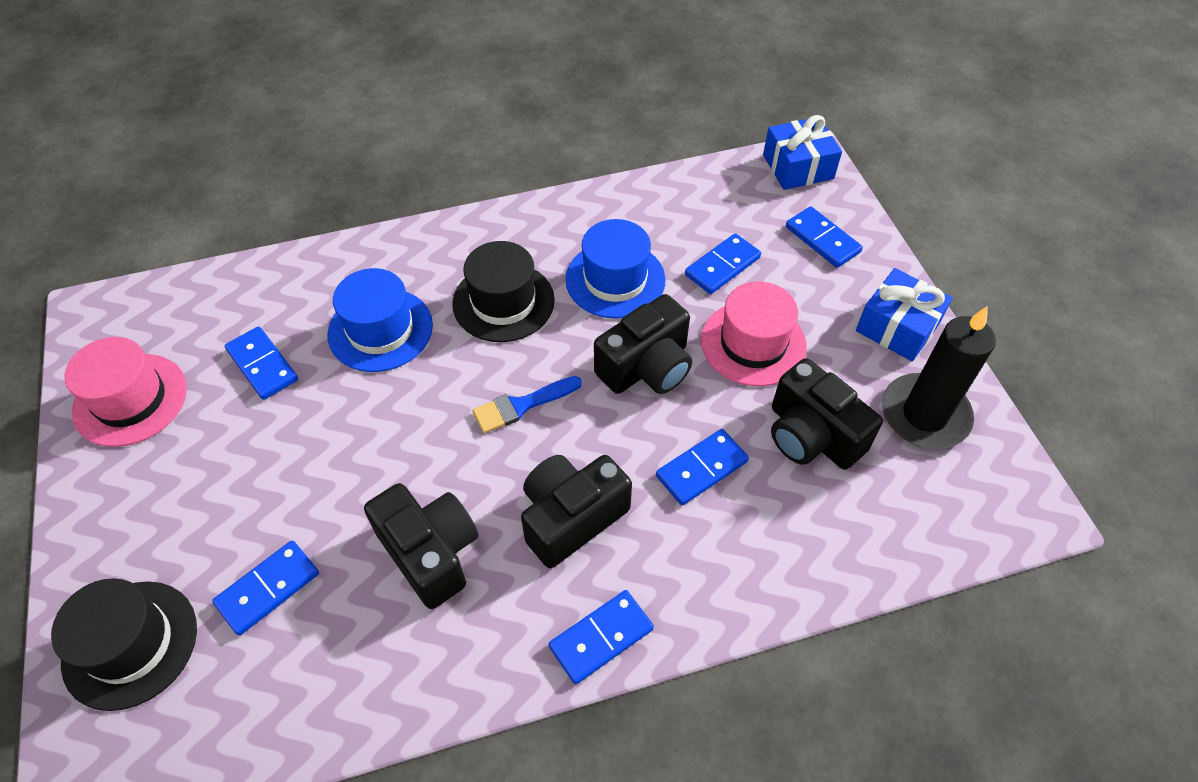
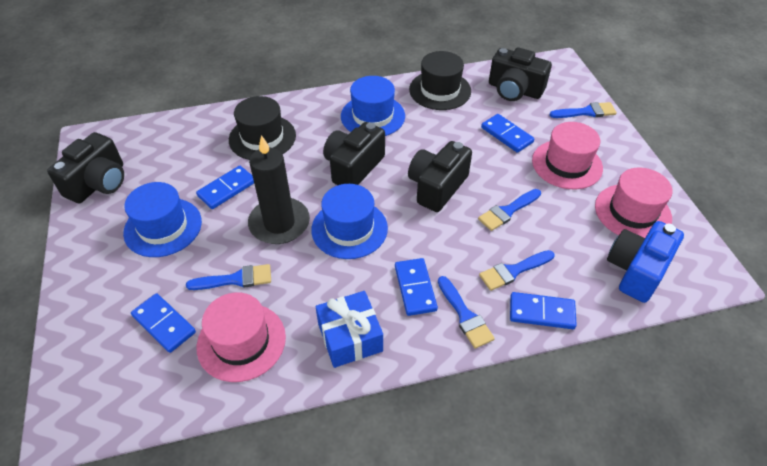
blue brush: [473,376,582,433] = 1 -> [186,264,271,290] [438,276,495,349] [478,189,541,231] [479,250,555,291] [550,102,617,118] = 5
blue camera: none = 0 -> [607,221,684,303] = 1
blue domino: [212,541,319,635] [225,326,298,400] [549,590,654,684] [656,429,749,505] [685,233,761,294] [786,206,863,268] = 6 -> [131,293,196,353] [196,166,254,209] [395,258,438,316] [481,114,534,153] [510,292,577,329] = 5
blue gift: [763,115,842,190] [856,268,953,361] = 2 -> [316,291,383,368] = 1
blue hat: [327,268,433,372] [565,219,666,319] = 2 -> [123,182,202,257] [311,184,388,259] [341,76,405,136] = 3
pink hat: [64,337,187,447] [701,281,807,387] = 2 -> [197,292,286,382] [532,122,603,189] [595,167,673,238] = 3

